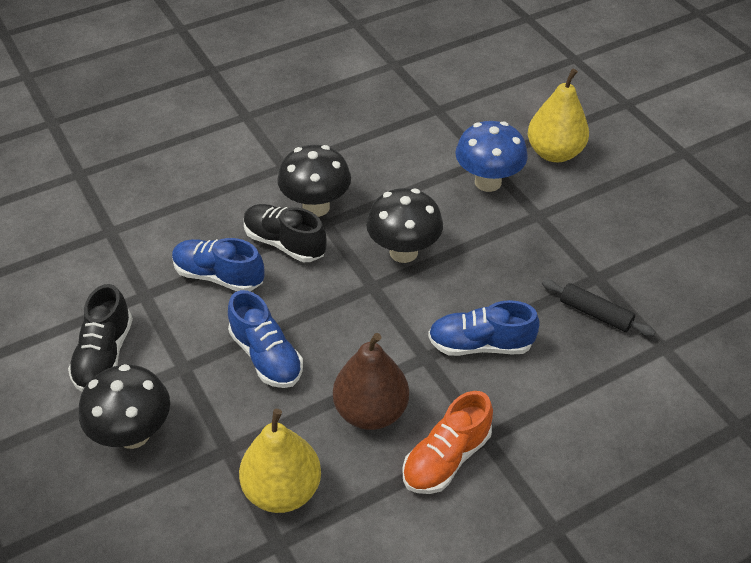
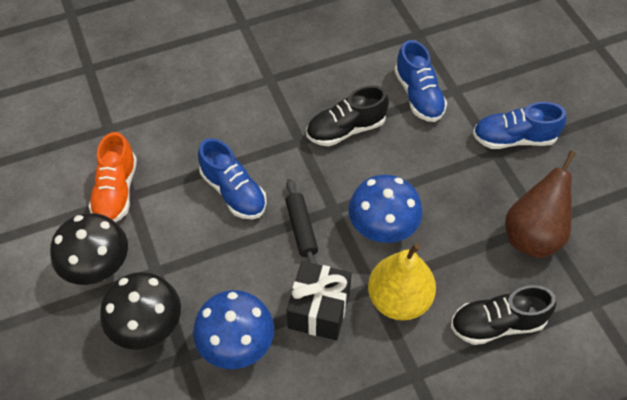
black gift: none = 0 -> [287,261,352,340] = 1
black mushroom: [79,364,170,449] [277,145,351,217] [366,188,443,263] = 3 -> [50,213,128,285] [100,272,181,350] = 2
blue mushroom: [455,121,528,192] = 1 -> [193,290,274,369] [348,175,423,243] = 2
yellow pear: [239,409,321,513] [528,68,589,162] = 2 -> [368,243,436,320] = 1

